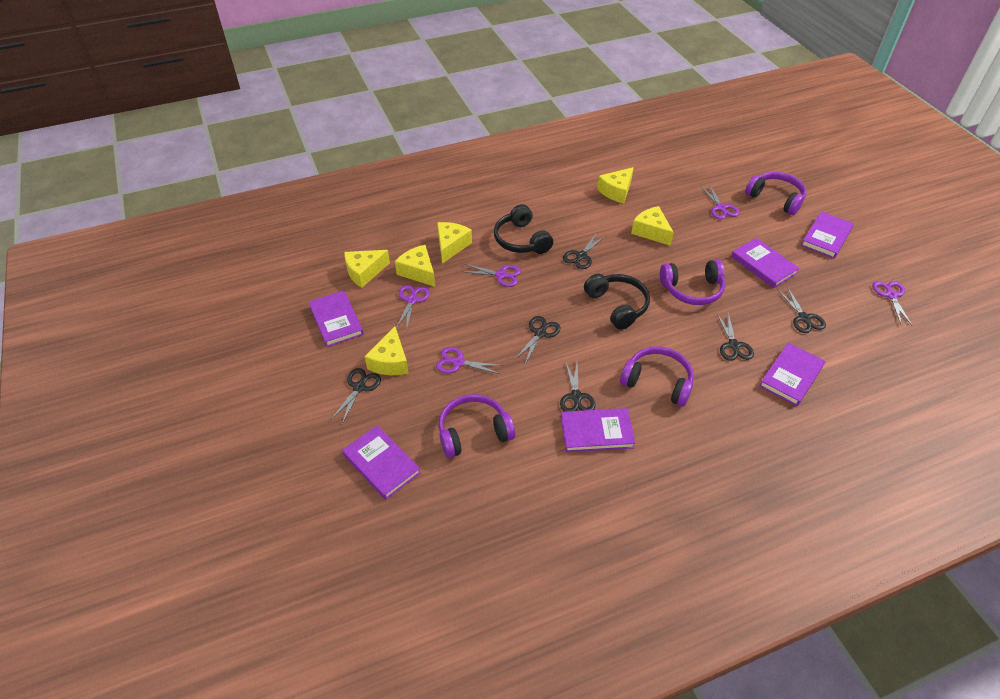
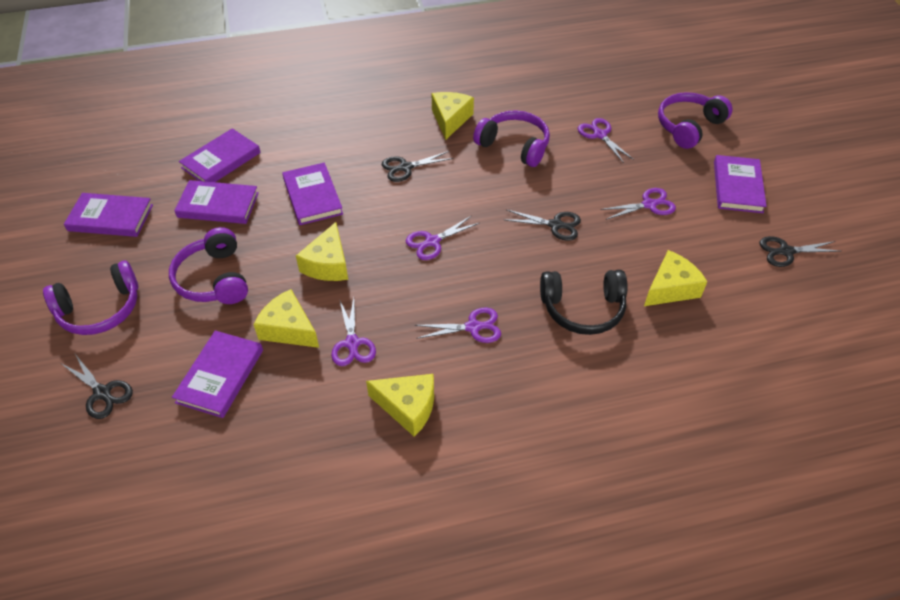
black headphones: [494,204,553,254] [584,274,650,330] = 2 -> [540,270,628,335] = 1
black scissors: [331,368,381,424] [514,316,561,364] [560,360,595,412] [563,233,606,269] [717,313,754,361] [777,287,826,333] = 6 -> [62,354,133,419] [382,151,454,182] [505,210,581,241] [759,236,840,267] = 4
yellow cheese: [344,250,390,288] [364,326,409,375] [395,245,435,287] [437,222,472,264] [597,167,634,203] [631,206,674,246] = 6 -> [253,289,319,348] [296,222,348,281] [366,374,434,437] [432,92,474,140] [644,250,707,306] = 5

